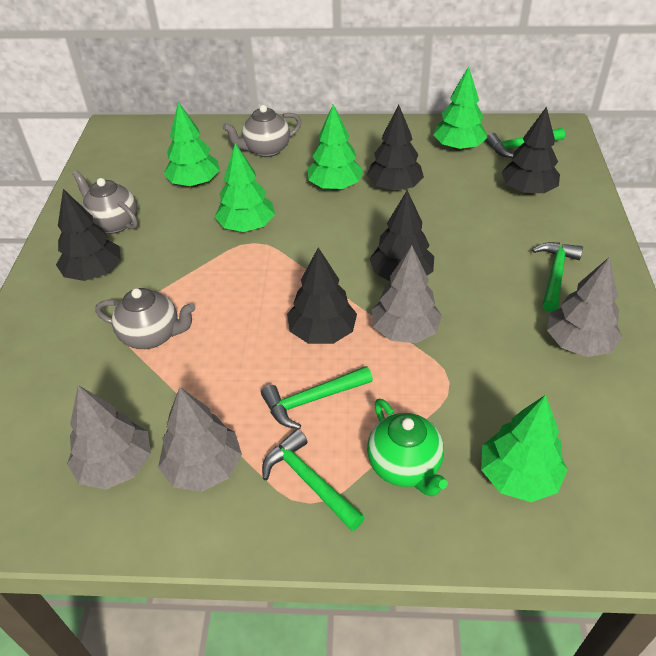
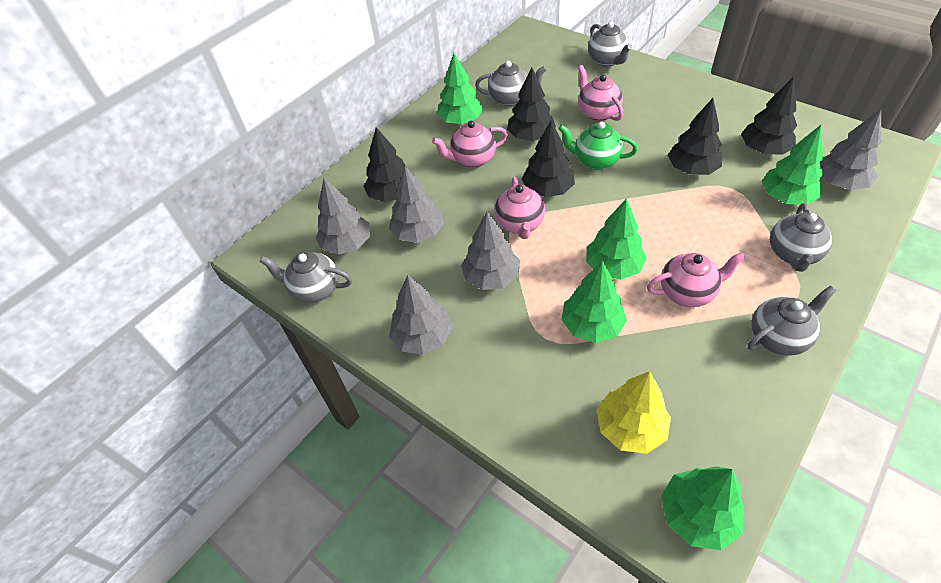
green hammer: [261,366,373,429] [262,429,365,531] [485,128,565,158] [532,242,583,312] = 4 -> none = 0
grey teapot: [72,170,138,234] [95,288,195,349] [223,105,301,157] = 3 -> [260,252,352,303] [475,61,547,106] [588,22,632,67] [747,286,836,355] [770,203,832,272] = 5
grey tree: [67,385,151,490] [158,387,242,492] [372,246,442,343] [547,257,622,357] = 4 -> [315,178,370,255] [389,166,444,243] [389,275,453,355] [461,211,520,290] [820,109,881,190] = 5
pink teapot: none = 0 -> [432,121,508,168] [494,177,545,239] [578,65,623,121] [647,252,746,307] = 4
yellow tree: none = 0 -> [597,371,671,454] = 1

